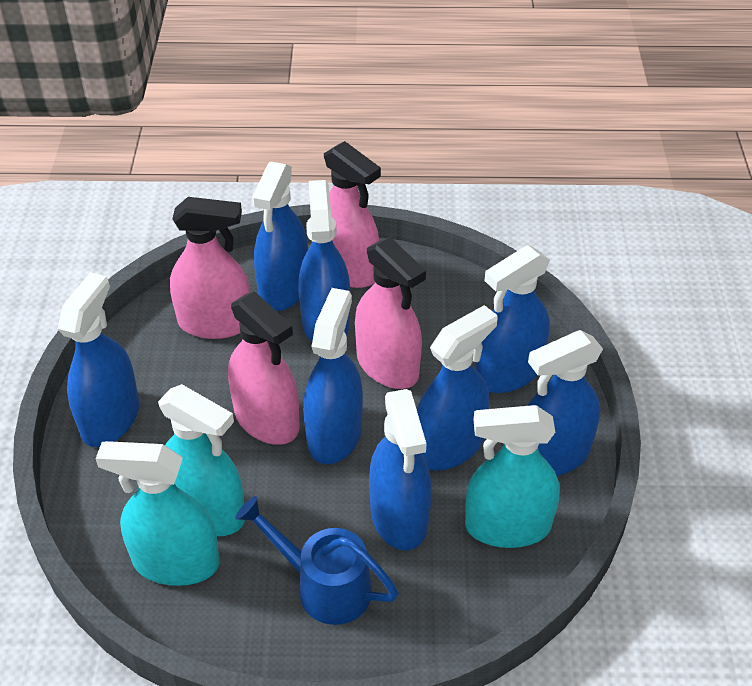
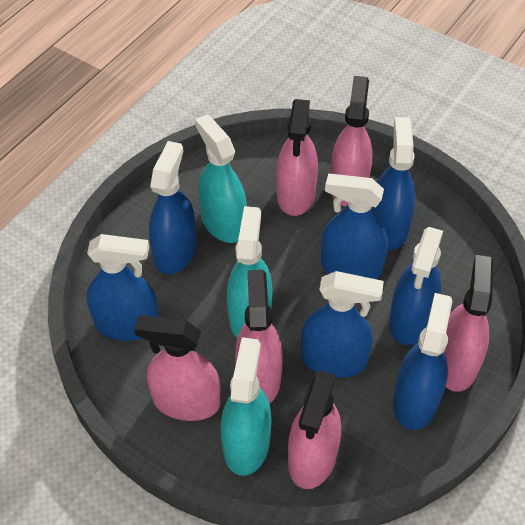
blue spray bottle: [58,272,139,447] [252,161,308,311] [298,180,350,342] [303,288,363,464] [369,389,432,550] [417,305,498,471] [476,245,550,393] [527,330,603,476] = 8 -> [87,234,159,341] [149,141,196,274] [301,271,384,378] [321,174,388,279] [372,117,416,250] [389,227,443,345] [393,293,452,430] = 7
blue watering can: [235,496,399,625] = 1 -> none = 0
pink spray bottle: [170,197,250,339] [228,291,300,445] [324,141,381,288] [355,237,426,389] = 4 -> [134,315,220,421] [235,270,283,404] [276,99,318,216] [288,371,341,489] [330,76,372,207] [444,255,493,392] = 6

